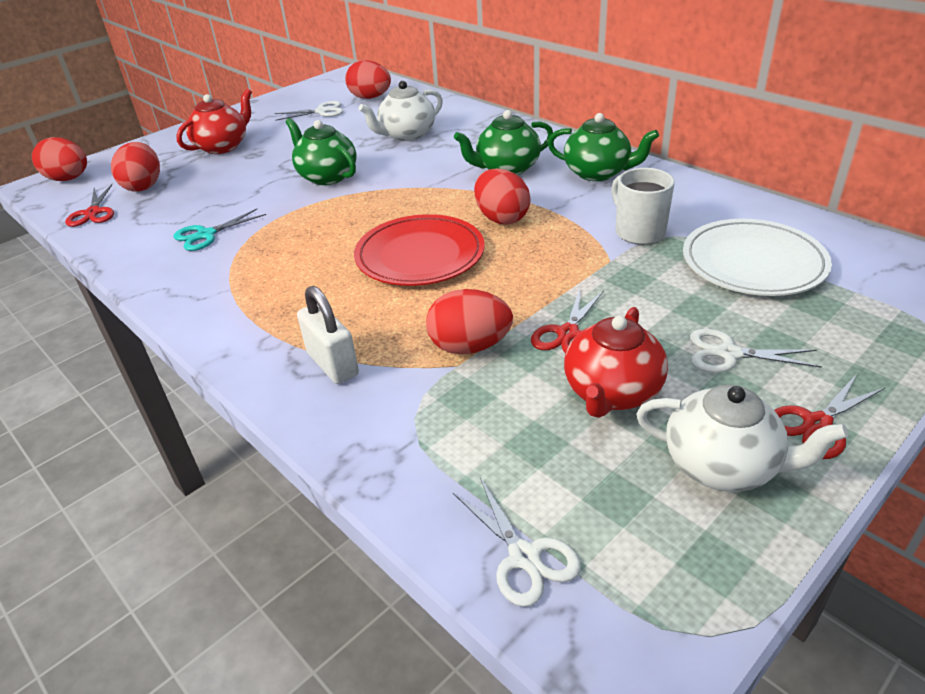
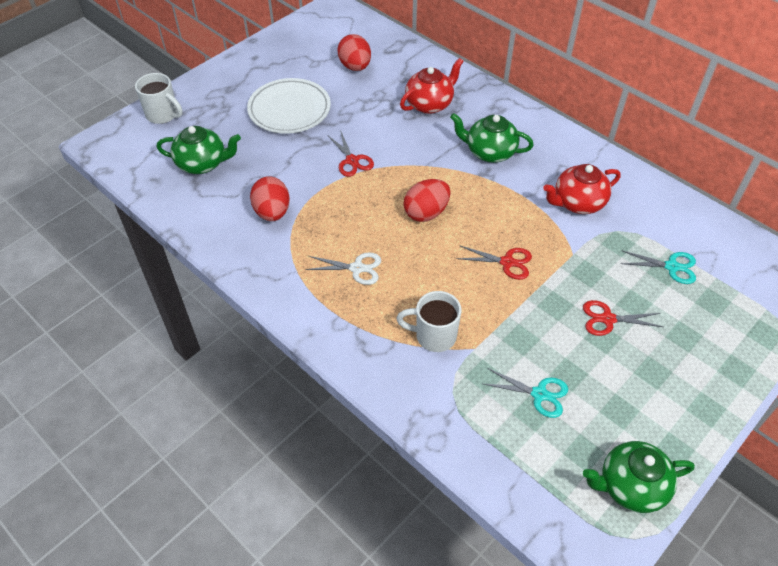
red egg: [32,137,87,181] [111,142,160,192] [345,60,391,99] [426,289,513,354] [474,168,531,224] = 5 -> [250,176,290,221] [337,34,371,71] [404,179,451,222] = 3
red plate: [354,214,485,286] = 1 -> none = 0
turquoise scissors: [173,209,266,251] = 1 -> [484,368,568,418] [620,250,696,284] = 2
white mug: [611,168,675,245] = 1 -> [135,73,183,124] [396,291,462,352] = 2
white padlock: [297,286,359,384] = 1 -> none = 0
white scissors: [274,101,343,121] [453,477,581,607] [690,329,822,373] = 3 -> [306,253,381,285] = 1
white teapot: [359,81,443,141] [637,385,848,492] = 2 -> none = 0

